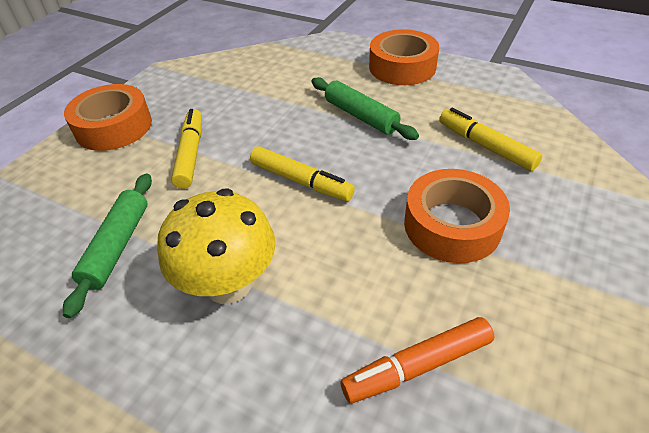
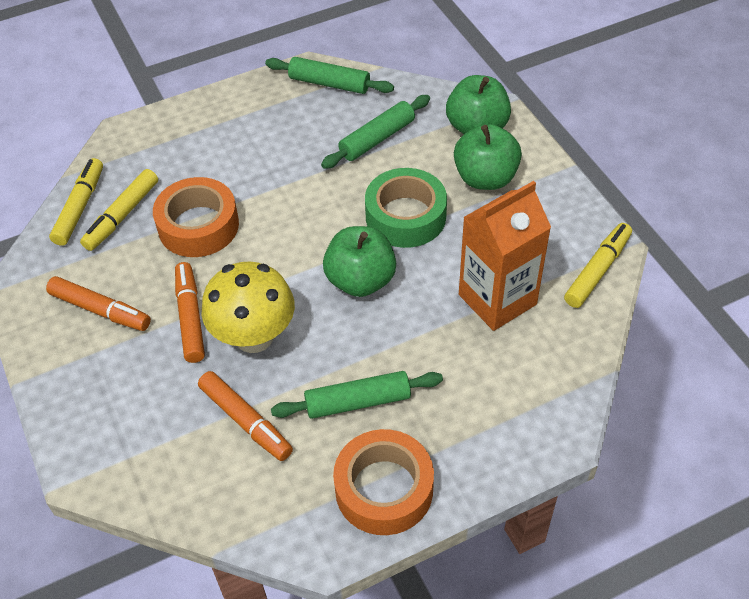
green apple: none = 0 -> [323,226,396,297] [446,75,511,134] [454,124,522,190] = 3
green rolling pin: [63,173,152,318] [311,77,419,140] = 2 -> [265,57,394,94] [271,371,443,419] [321,95,430,169] = 3
green tape: none = 0 -> [365,168,447,248] = 1
orange carton: none = 0 -> [459,181,551,331] = 1
orange marker: [341,317,494,403] = 1 -> [46,276,151,331] [175,262,205,363] [198,371,293,461] = 3
orange tape: [64,84,152,151] [369,29,439,85] [404,169,510,263] = 3 -> [153,177,239,257] [333,429,434,535] = 2

